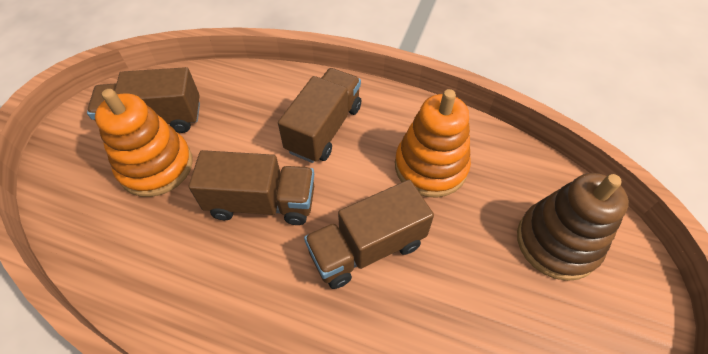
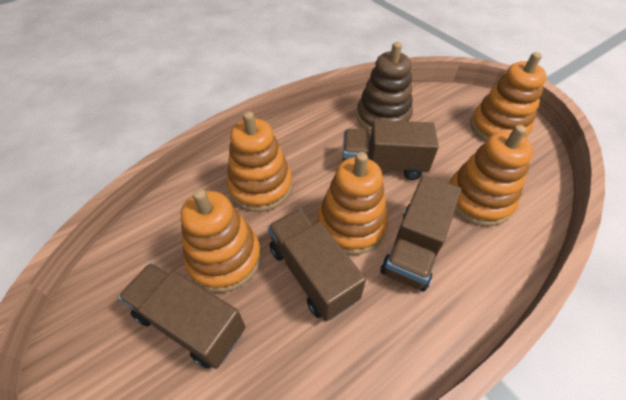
orange stacking toy: [95,89,193,197] [395,89,471,198] = 2 -> [181,189,261,293] [227,111,293,212] [317,152,388,255] [449,125,533,226] [470,52,547,142] = 5

